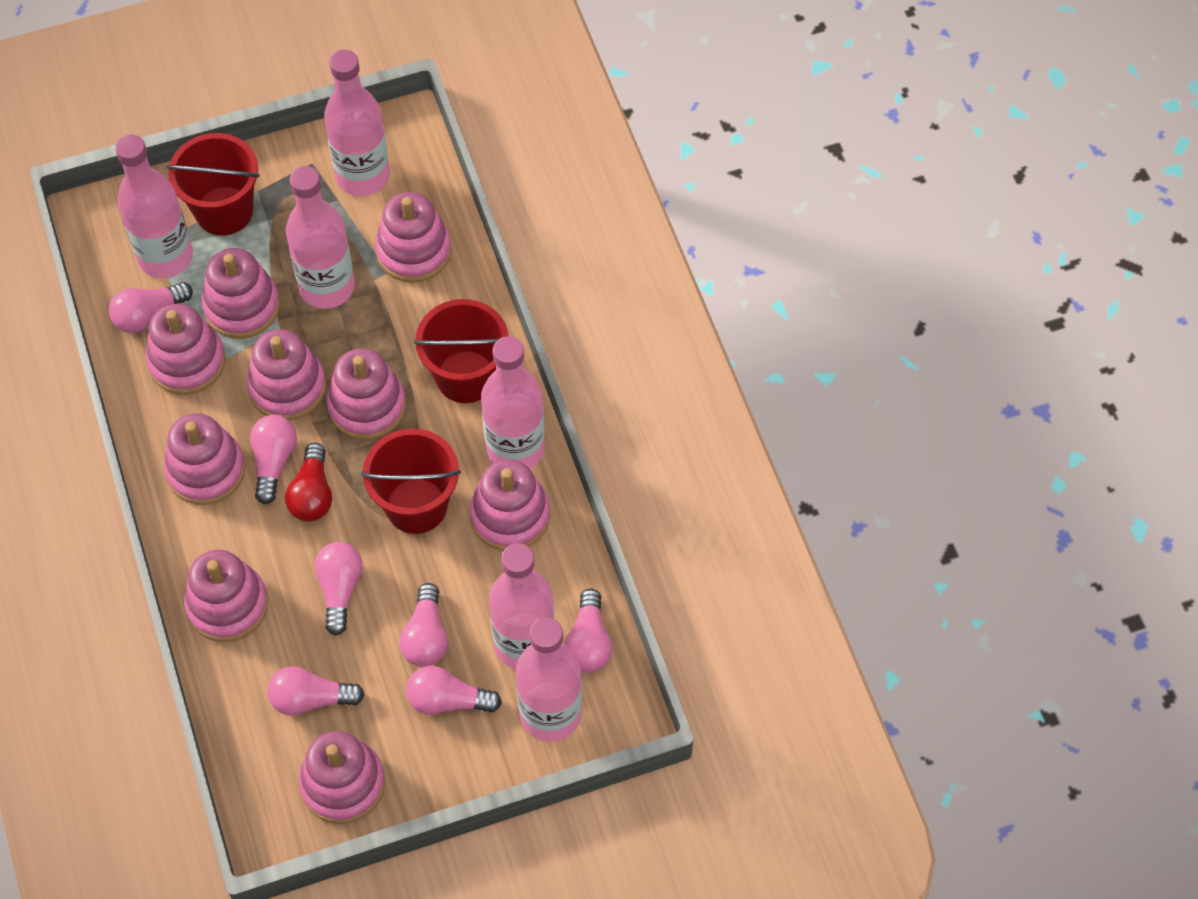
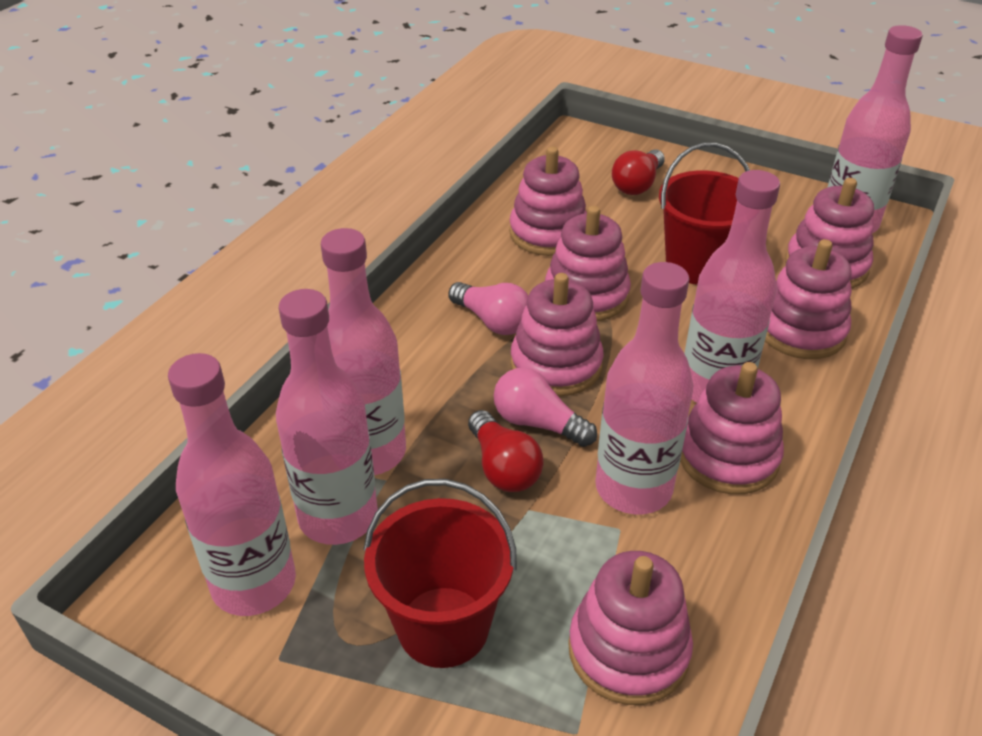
pink light bulb: [109,282,193,333] [250,415,297,504] [267,666,365,716] [315,542,362,636] [399,583,448,667] [406,666,502,715] [564,589,612,673] = 7 -> [448,282,528,335] [494,368,597,447] = 2
pink stacking toy: [146,303,226,395] [164,413,245,505] [184,550,268,642] [202,248,280,339] [247,329,326,421] [299,731,385,824] [327,348,406,440] [375,192,451,283] [470,459,550,551] = 9 -> [509,146,587,256] [510,273,604,396] [545,206,631,321] [568,551,693,705] [680,362,784,494] [765,239,852,359] [785,178,874,289] = 7
red bucket: [166,133,259,235] [361,428,461,534] [414,299,508,403] = 3 -> [363,479,517,668] [659,143,750,285] = 2
red light bulb: [285,443,332,522] = 1 -> [468,410,544,492] [612,149,665,195] = 2

